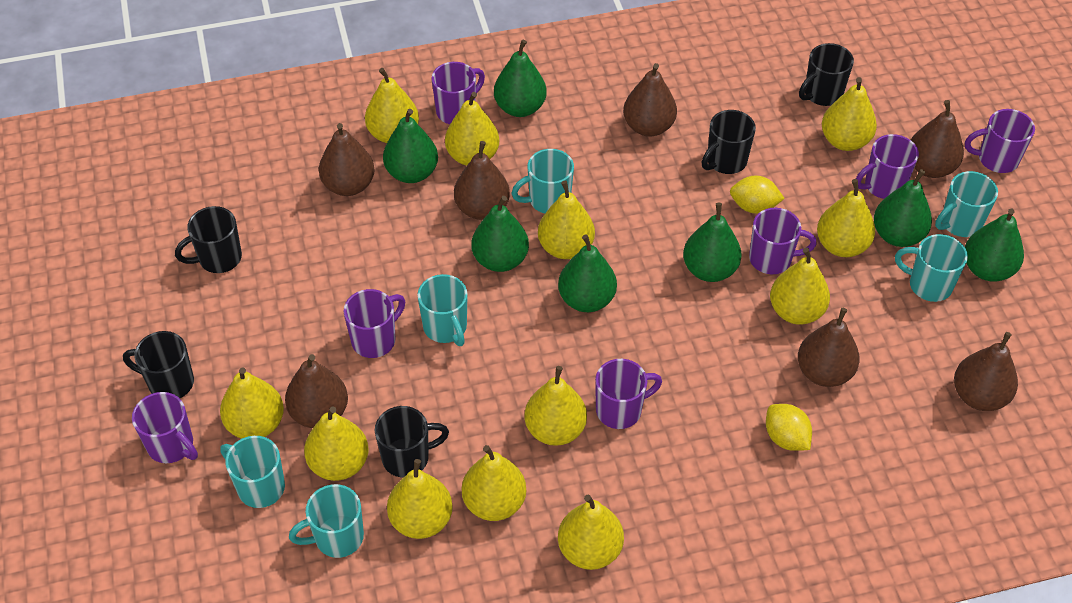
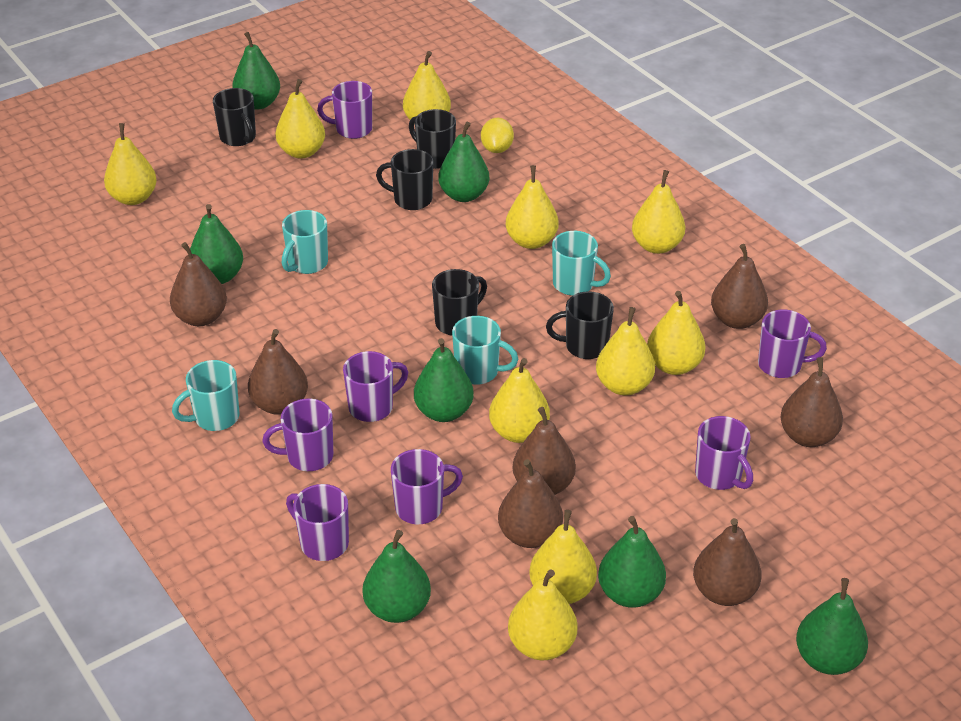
turquoise mug: [220,436,285,508] [289,484,364,558] [417,274,468,346] [511,149,574,213] [895,234,968,302] [935,171,998,237] = 6 -> [172,360,240,431] [282,210,328,274] [452,316,518,385] [552,231,611,296] = 4
yellow lemon: [730,175,785,214] [766,404,812,451] = 2 -> [481,118,514,153] = 1
yellow pear: [220,367,284,439] [304,406,369,481] [365,68,419,143] [387,459,453,539] [445,92,499,166] [462,445,526,521] [525,366,587,446] [538,181,595,259] [558,495,624,570] [770,248,830,325] [817,179,875,257] [822,77,877,151] = 12 -> [104,123,157,205] [275,79,325,159] [403,51,451,124] [489,358,550,443] [506,165,559,249] [508,569,577,660] [529,510,597,604] [596,307,655,395] [632,170,686,254] [647,291,706,375] = 10

